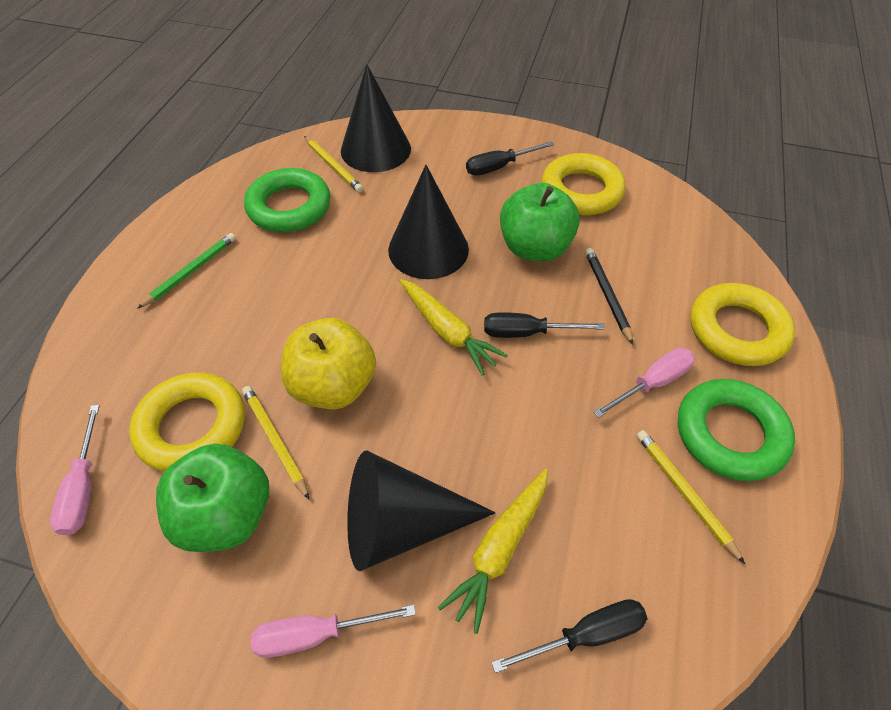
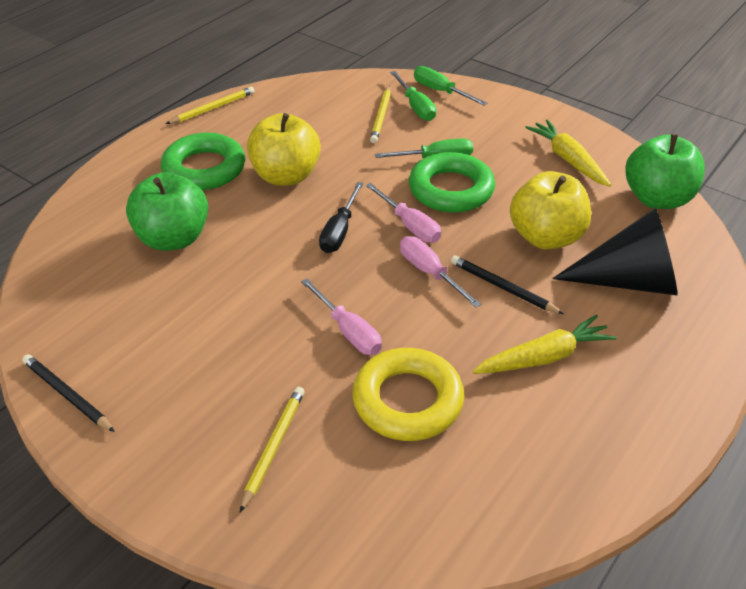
black cone: [341,64,411,172] [347,451,496,571] [388,165,469,279] = 3 -> [552,208,678,296] = 1
black pencil: [585,248,633,344] = 1 -> [22,354,115,432] [451,255,564,314] = 2
black screwdriver: [466,141,554,176] [484,312,605,338] [491,599,647,673] = 3 -> [319,182,363,253] = 1
green pencil: [137,233,236,309] = 1 -> none = 0
green screwdriver: none = 0 -> [375,138,473,158] [390,71,436,121] [414,66,487,105] = 3
yellow apple: [281,318,376,409] = 1 -> [247,113,321,186] [510,171,591,250] = 2
yellow ring: [129,372,245,472] [541,153,626,215] [690,283,795,366] = 3 -> [352,348,464,441] = 1

